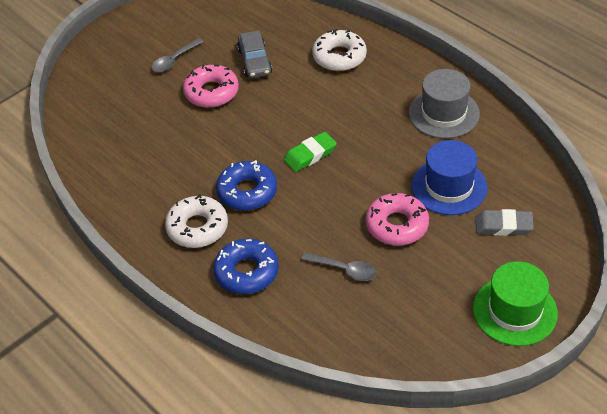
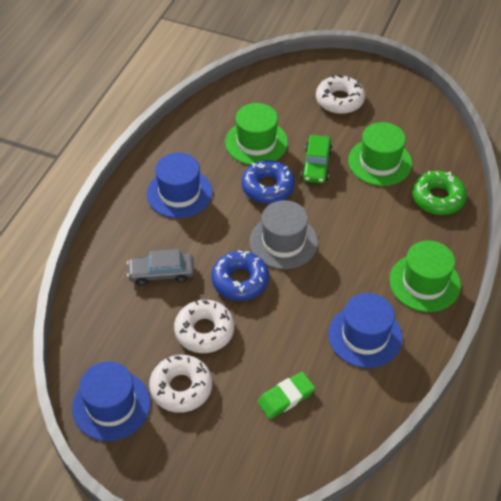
blue hat: [411,140,487,215] = 1 -> [72,361,151,441] [147,153,212,218] [328,293,403,368] = 3
green car: none = 0 -> [301,135,332,183] = 1
green donut: none = 0 -> [412,171,467,215] = 1
green hat: [473,261,558,346] = 1 -> [225,103,288,165] [348,122,412,186] [389,241,461,312] = 3
grey eraser: [475,209,534,236] = 1 -> none = 0
grey spoon: [151,38,203,72] [301,252,376,281] = 2 -> none = 0
pink donut: [183,65,239,108] [366,193,429,246] = 2 -> none = 0
white donut: [165,194,228,248] [312,29,367,71] = 2 -> [149,355,212,413] [174,300,234,353] [316,75,365,114] = 3

